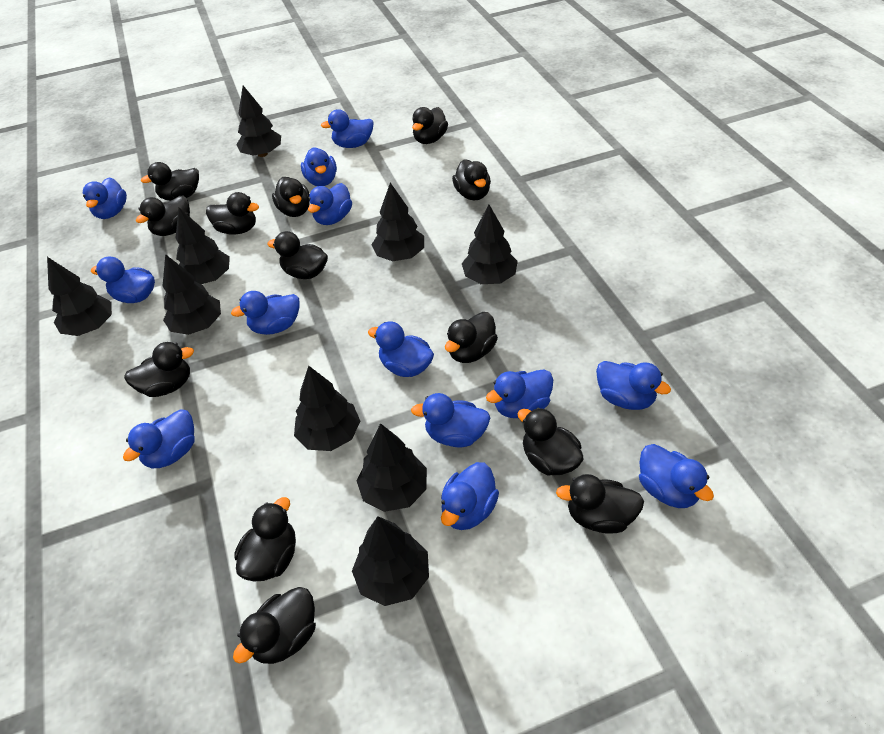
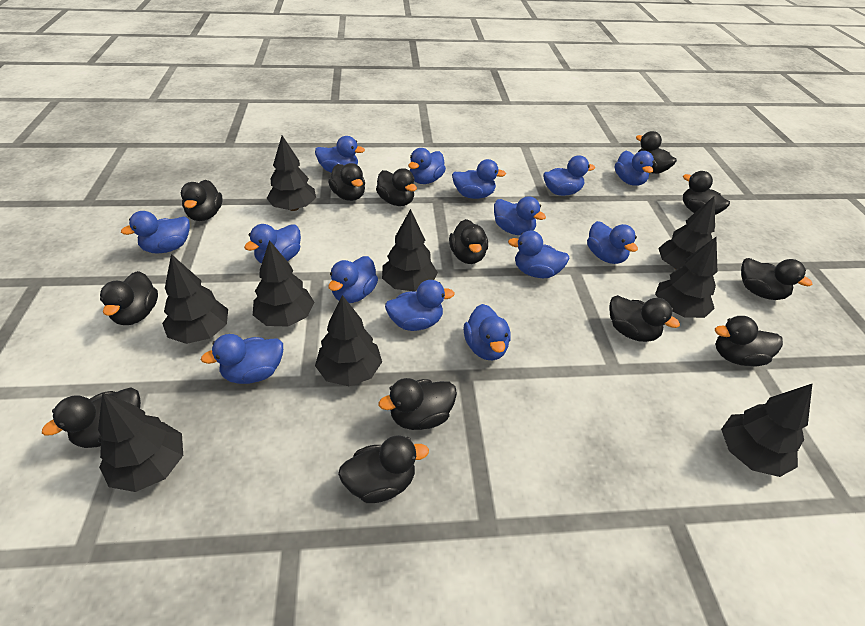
blue duck: [83,177,127,219] [91,257,155,303] [123,409,195,468] [231,291,300,335] [301,147,337,186] [308,183,352,225] [321,109,374,148] [368,321,434,377] [411,393,490,447] [441,462,499,530] [486,369,553,418] [596,361,671,410] [639,444,714,508] = 13 -> [121,211,190,254] [201,334,283,384] [244,224,301,263] [315,136,365,173] [328,256,378,303] [385,280,455,331] [408,148,446,184] [452,159,506,199] [464,304,511,360] [494,196,546,235] [508,230,570,278] [543,155,595,196] [587,221,638,264] [615,151,654,186] = 14

